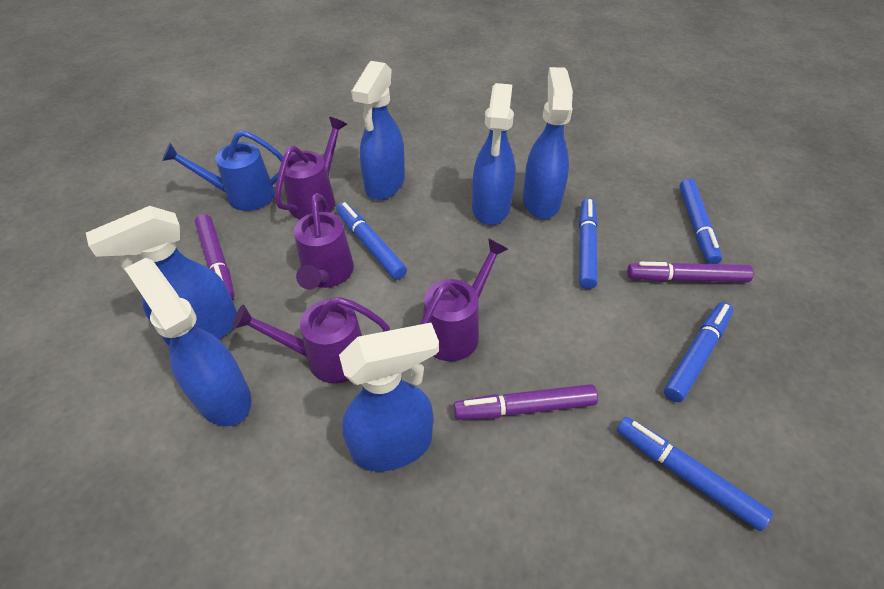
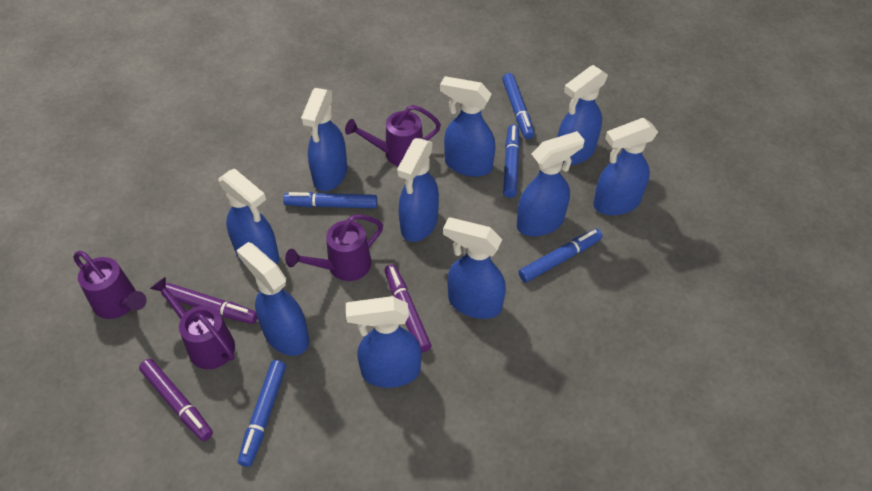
blue spray bottle: [86,206,237,346] [124,258,251,426] [339,323,439,471] [351,61,405,200] [472,83,515,225] [523,67,573,219] = 6 -> [218,169,279,264] [236,242,309,356] [301,88,347,191] [346,296,421,388] [397,138,439,242] [440,76,495,177] [443,217,506,319] [517,131,585,236] [557,65,608,165] [593,118,658,215] = 10
blue watering can: [162,130,283,211] = 1 -> none = 0

